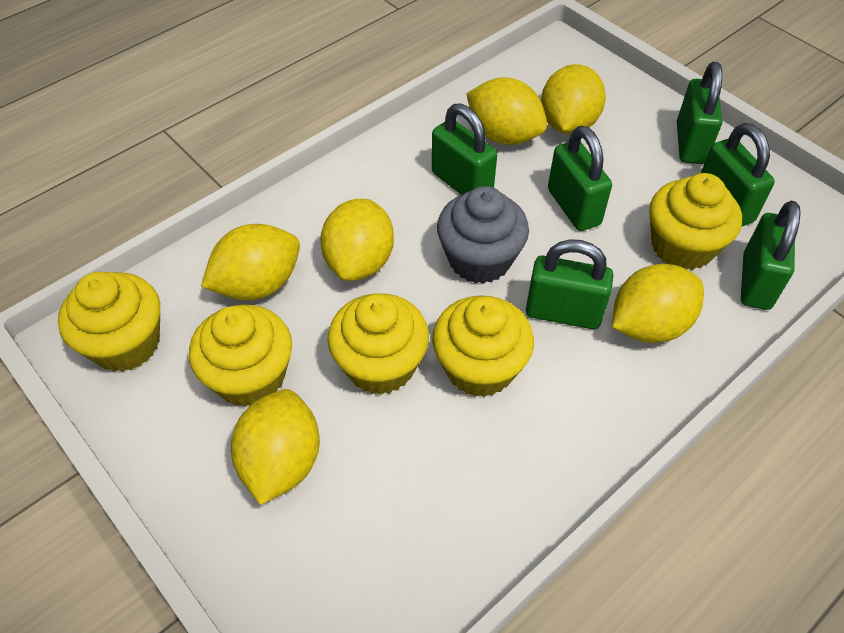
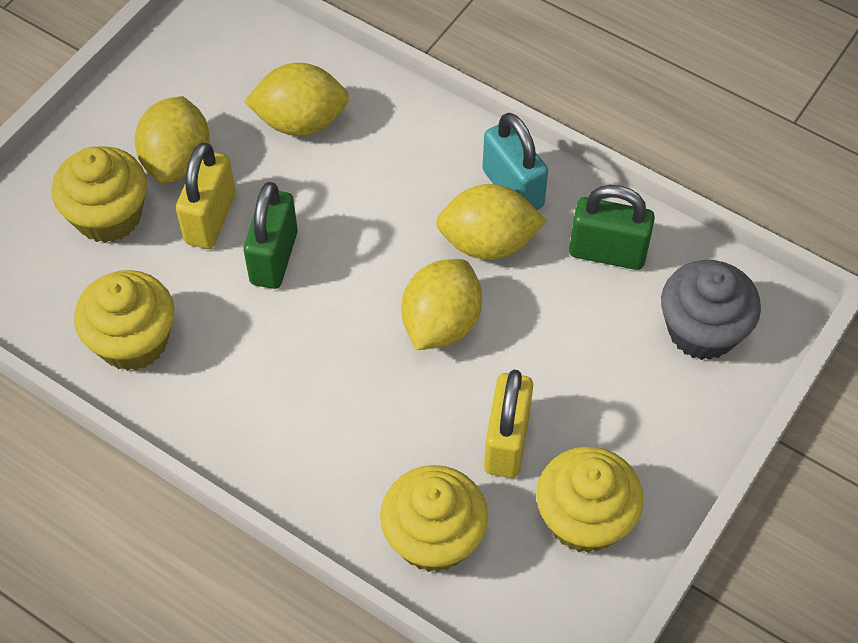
green padlock: [432,103,497,195] [526,239,613,329] [548,126,612,231] [677,62,722,164] [701,123,775,226] [741,201,801,310] = 6 -> [243,182,298,289] [569,185,655,270] = 2
turquoise padlock: none = 0 -> [482,113,548,210] = 1
yellow cupcake: [58,272,160,372] [189,305,292,407] [328,293,429,395] [432,295,534,397] [649,173,742,270] = 5 -> [51,147,147,243] [74,270,174,371] [380,465,488,572] [536,447,644,553] = 4
yellow lemon: [201,224,300,300] [231,389,320,505] [320,199,394,281] [466,77,547,145] [541,64,606,134] [612,264,704,343] = 6 -> [135,96,210,183] [244,63,349,136] [401,259,482,350] [436,184,546,260] = 4
yellow padlock: none = 0 -> [176,142,236,249] [484,370,533,478] = 2

